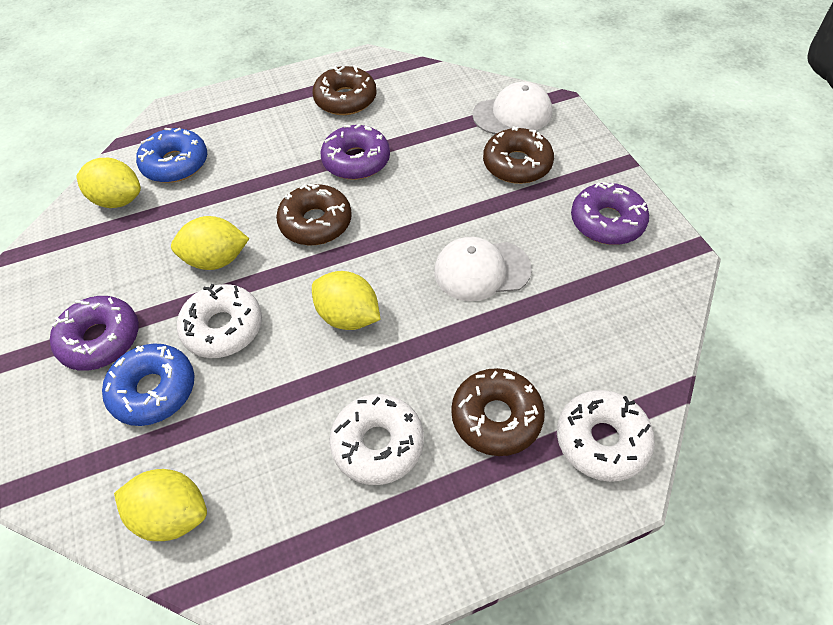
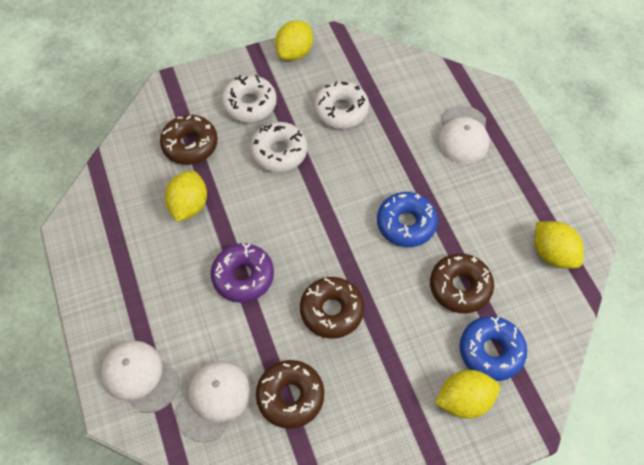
purple donut: [50,296,139,371] [321,124,390,180] [571,182,649,245] = 3 -> [211,243,274,303] = 1
white cap: [434,237,532,301] [472,82,552,134] = 2 -> [101,341,179,413] [176,361,251,443] [437,106,489,164] = 3

